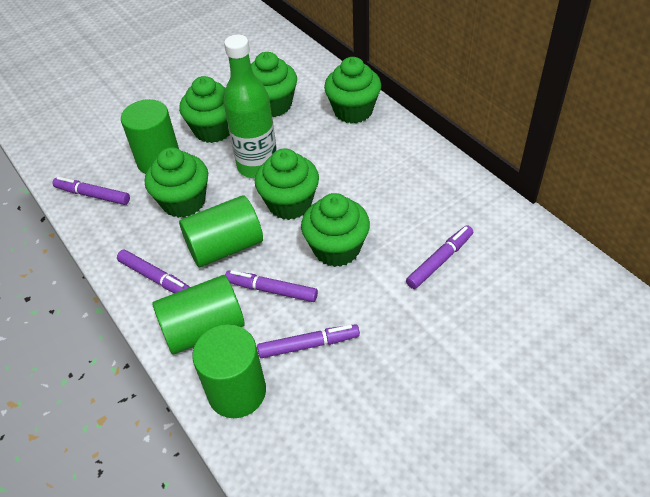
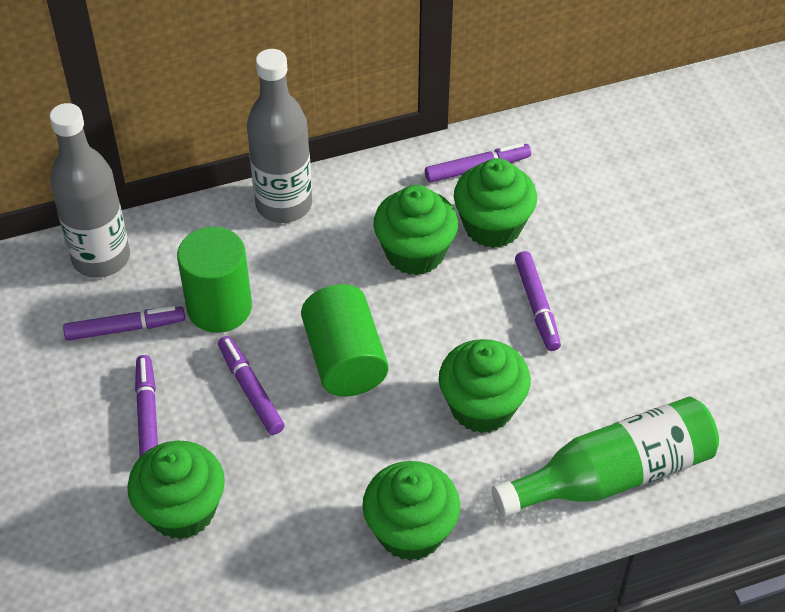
green cupcake: [145,147,208,218] [179,76,230,143] [251,52,297,117] [255,148,319,220] [301,193,370,267] [324,57,381,124] = 6 -> [127,441,225,539] [362,461,460,561] [373,185,458,275] [439,339,531,433] [454,158,537,248] = 5
green cylinder: [121,99,179,174] [152,275,245,354] [179,195,263,267] [192,324,266,418] = 4 -> [177,226,252,333] [301,284,388,397] = 2
grey bottle: none = 0 -> [49,103,130,278] [247,49,312,223] = 2

